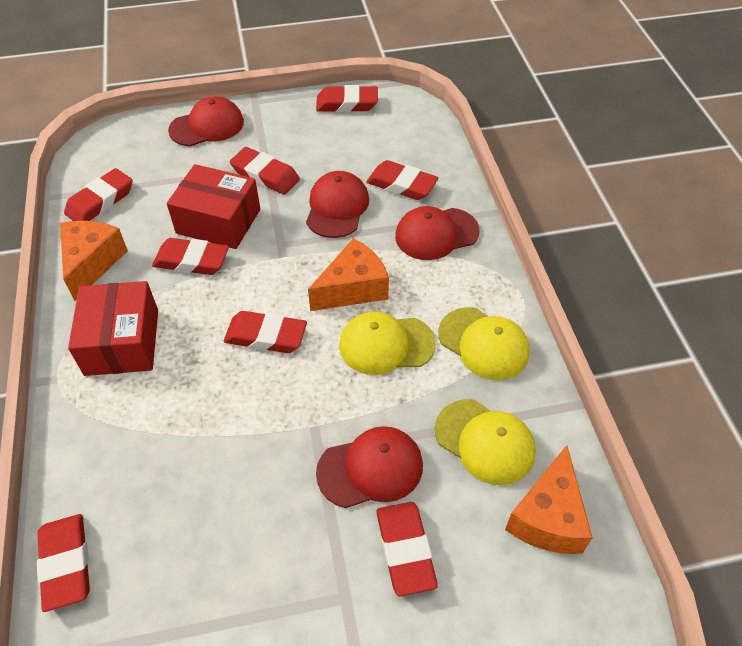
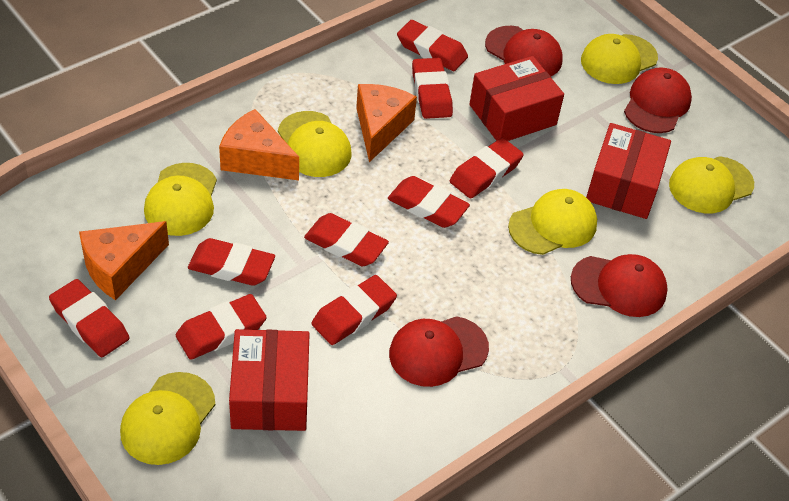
red box: [68,281,158,376] [167,164,260,249] = 2 -> [229,329,310,431] [469,56,564,141] [586,123,671,219] = 3
red eraser: [37,514,90,612] [64,168,133,221] [152,238,229,275] [224,311,307,353] [230,147,300,195] [316,85,378,112] [366,160,438,200] [376,502,438,596] = 8 -> [49,279,129,357] [176,294,267,360] [188,238,275,286] [304,213,389,266] [311,275,397,345] [388,176,470,228] [397,20,468,71] [412,58,453,119] [450,138,524,199] = 9
yellow cap: [339,311,436,375] [435,399,536,485] [438,307,530,380] = 3 -> [120,372,215,465] [144,163,217,236] [278,111,352,177] [508,189,597,255] [581,34,658,84] [669,156,754,213] = 6

